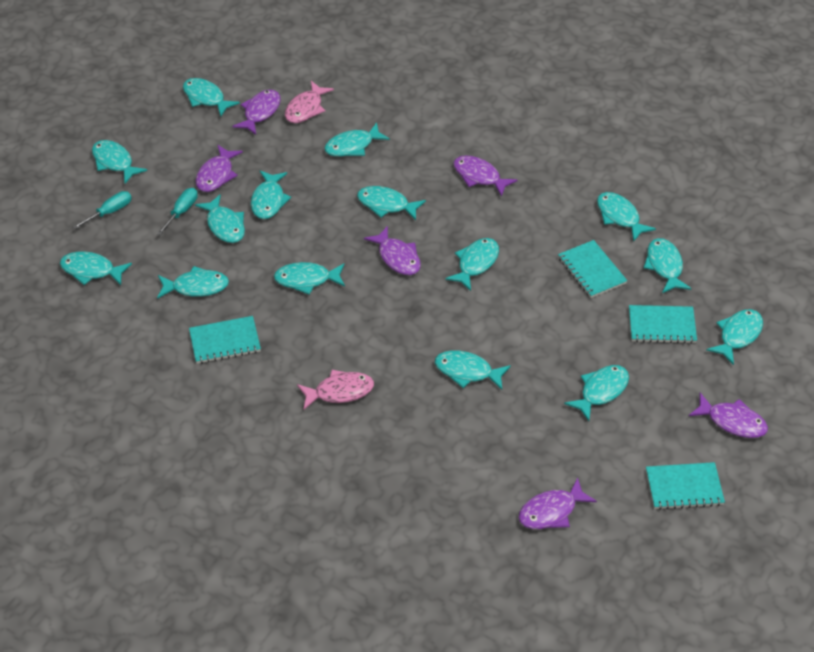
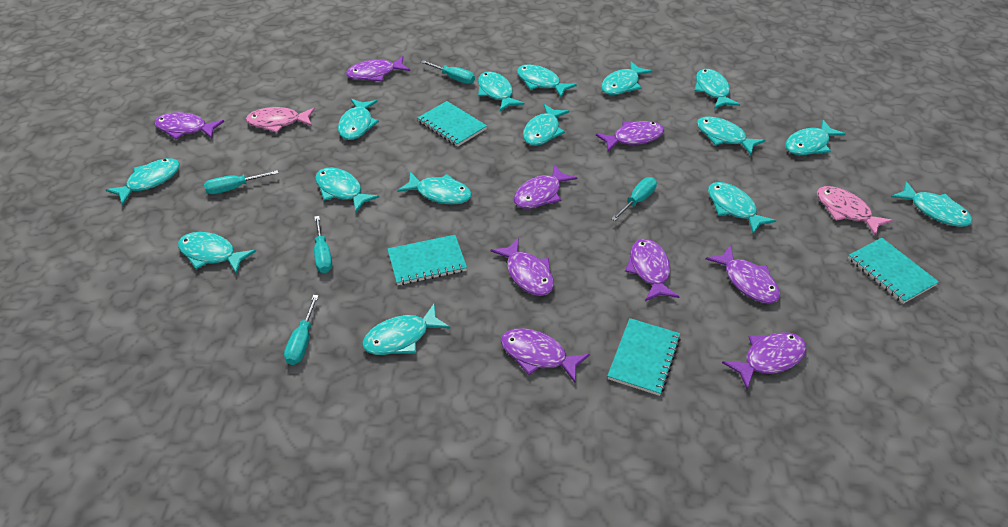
purple fish: [196,145,243,192] [232,89,281,135] [364,226,421,275] [453,155,518,197] [519,477,597,529] [689,393,768,438] = 6 -> [154,112,224,139] [346,56,410,81] [490,238,554,296] [501,328,590,382] [514,164,577,209] [596,121,664,152] [625,239,680,301] [706,245,780,304] [722,332,807,389] = 9
turquoise screwdriver: [73,191,132,229] [157,188,198,235] = 2 -> [204,170,279,194] [284,295,319,365] [314,216,332,273] [421,60,475,84] [611,177,657,221] = 5

